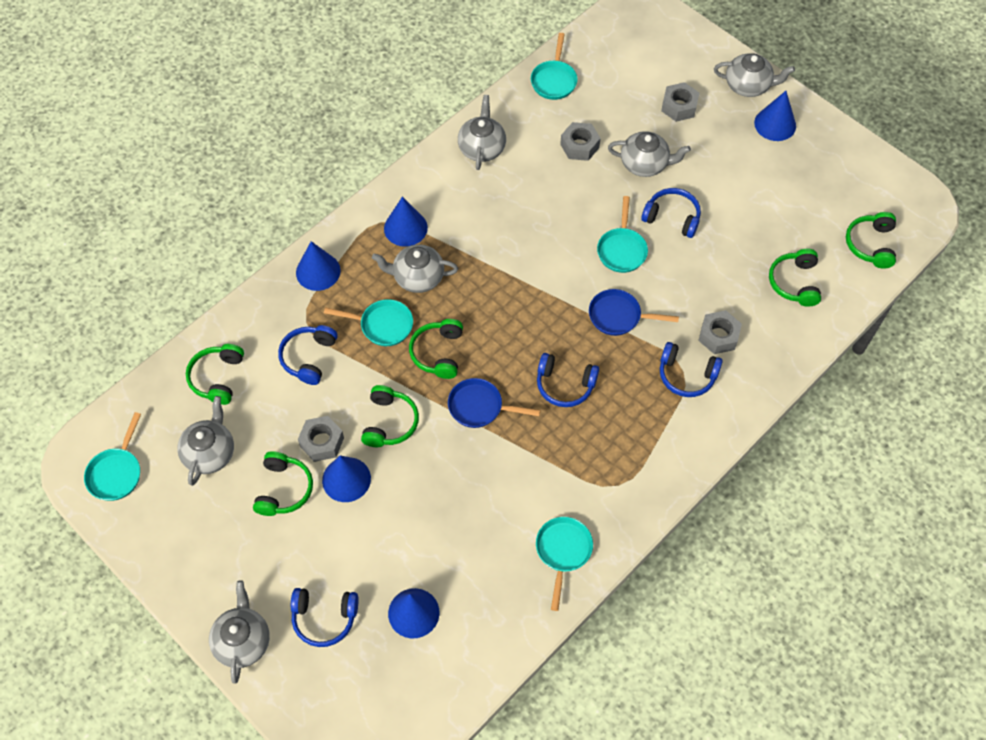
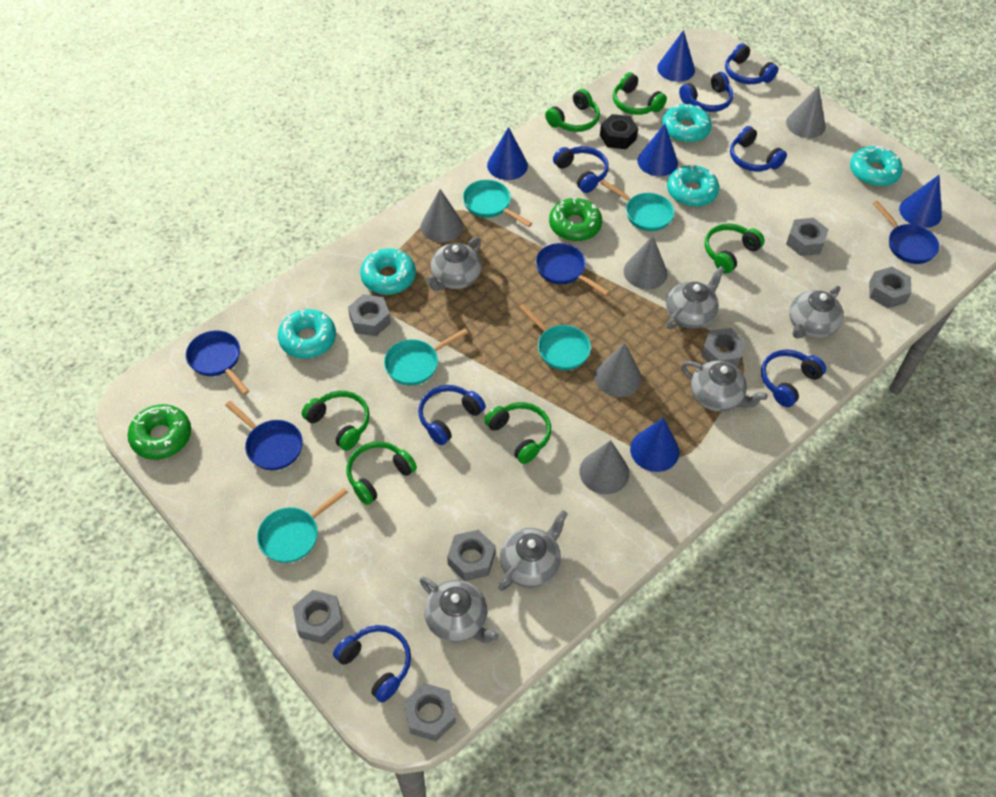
black nut: none = 0 -> [600,114,638,149] = 1
blue headphones: [278,325,338,385] [291,588,358,647] [537,353,599,407] [641,188,701,238] [660,342,723,397] = 5 -> [333,625,411,702] [418,385,486,445] [553,146,609,193] [679,72,733,112] [725,43,778,84] [730,126,787,171] [761,349,826,407] = 7
blue pan: [448,378,540,428] [589,289,679,336] = 2 -> [186,330,249,395] [225,401,303,470] [536,243,610,296] [873,201,939,264] = 4
green donut: none = 0 -> [128,404,191,460] [549,198,602,241] = 2
grey cone: none = 0 -> [420,189,463,242] [580,440,629,494] [595,343,642,397] [624,236,667,289] [786,86,826,138] = 5
grey nut: [298,416,344,462] [560,122,601,161] [661,82,699,122] [698,310,742,354] = 4 -> [293,590,343,644] [348,294,391,336] [404,683,456,741] [447,530,496,581] [701,328,746,367] [786,218,829,256] [869,267,912,308] = 7
turquoise donut: none = 0 -> [278,309,336,359] [360,249,416,295] [662,104,712,143] [667,165,719,207] [850,146,903,187] = 5

